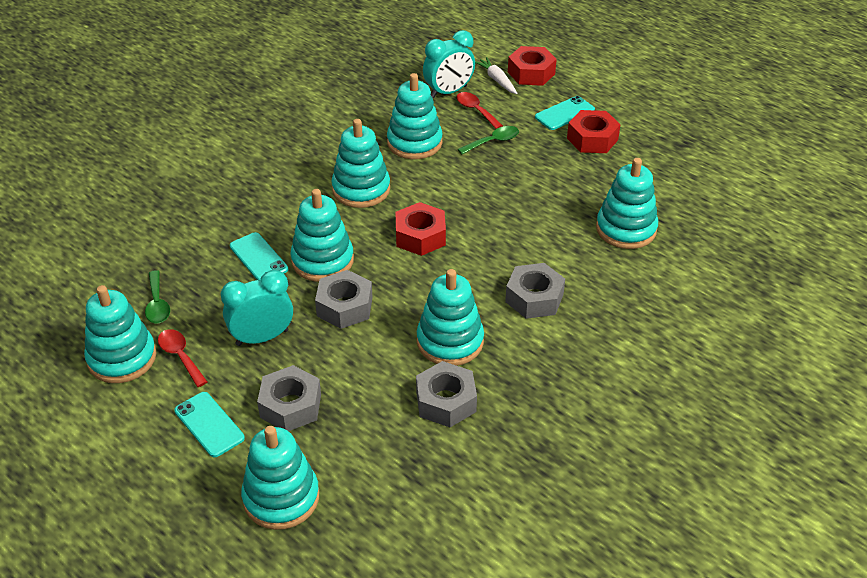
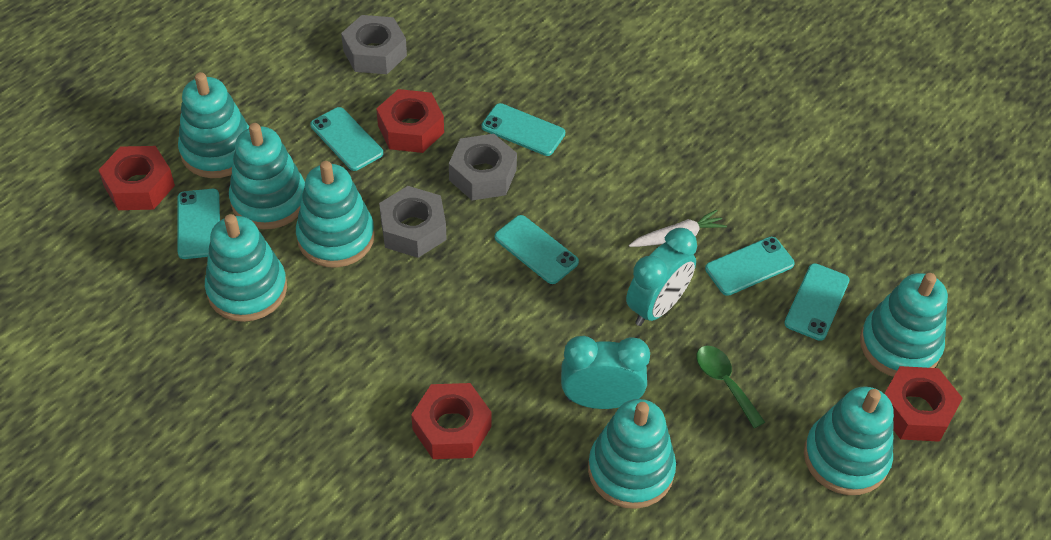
green spoon: [145,270,170,323] [458,126,519,154] = 2 -> [696,346,765,428] = 1
grey nut: [257,365,321,431] [315,270,373,329] [416,361,477,427] [505,263,565,319] = 4 -> [341,15,407,74] [379,186,447,258] [449,134,517,200] = 3
red nut: [396,202,446,256] [508,46,557,86] [567,110,620,153] = 3 -> [99,146,175,210] [376,89,444,153] [411,383,492,459] [884,366,963,442] = 4
red spoon: [158,329,208,387] [457,92,503,129] = 2 -> none = 0
turquoise phone: [174,392,245,457] [230,232,288,280] [535,96,595,130] = 3 -> [177,189,220,259] [310,107,383,171] [482,103,565,156] [495,215,579,284] [705,237,795,296] [784,263,850,341] = 6

